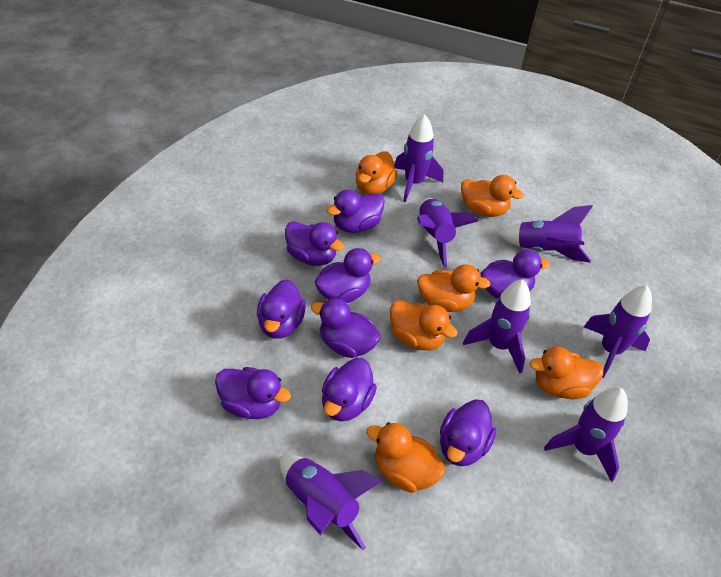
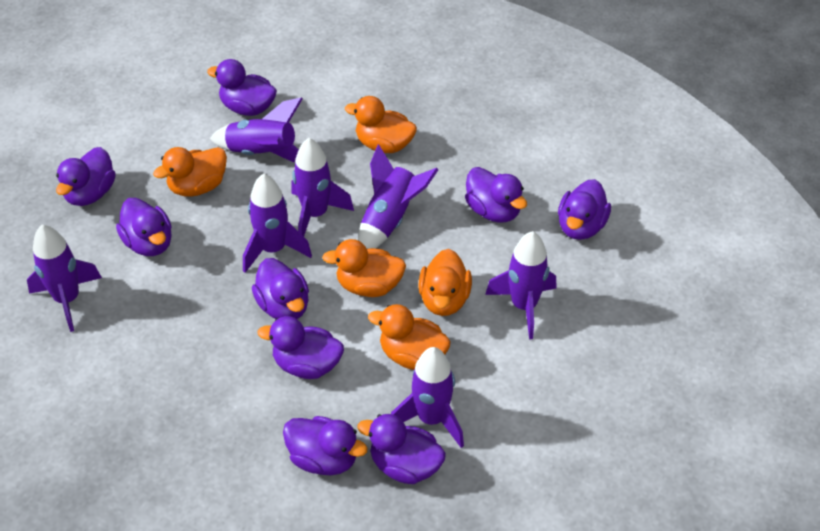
orange duck: [355,151,397,195] [366,422,445,493] [390,300,458,350] [417,264,490,312] [461,175,524,217] [529,347,604,399] = 6 -> [153,147,227,197] [322,239,406,297] [345,96,417,153] [368,304,451,370] [418,249,472,316] = 5

